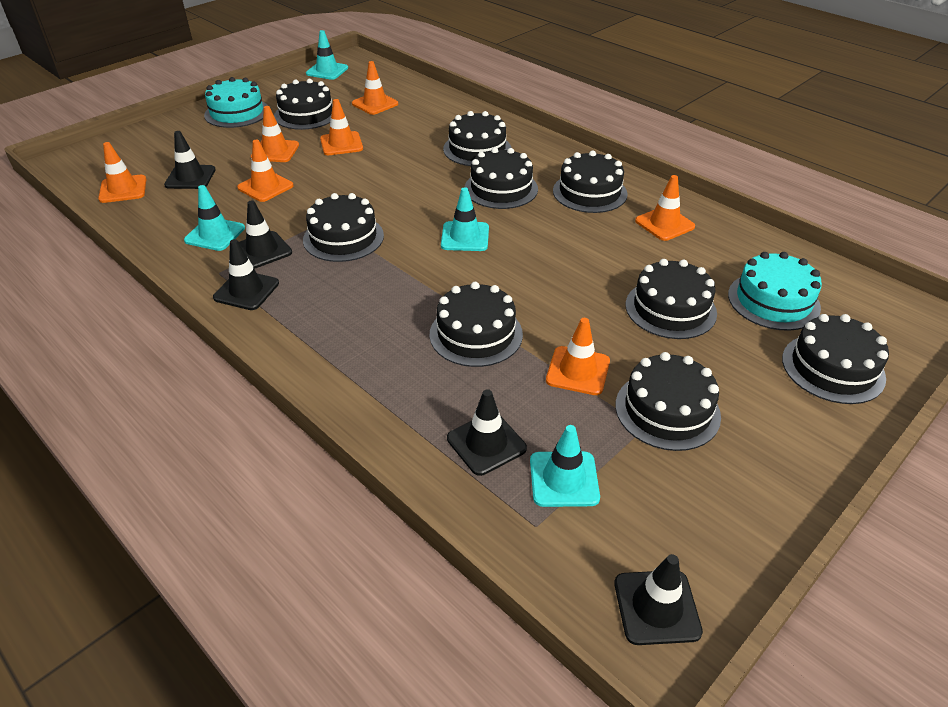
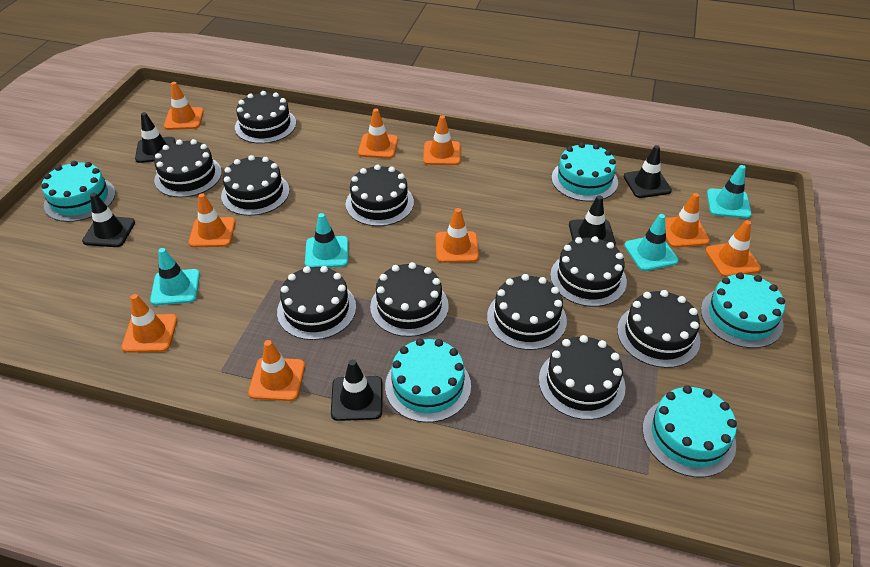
black cake: [274,79,333,130] [303,193,384,262] [430,282,523,367] [443,111,511,166] [465,147,538,209] [553,151,628,213] [615,352,721,451] [626,259,717,339] [782,314,889,404] = 9 -> [154,139,222,197] [221,155,290,216] [235,91,296,144] [277,266,356,340] [346,164,414,226] [370,262,449,337] [487,274,567,350] [539,335,625,420] [550,236,627,307] [617,290,700,368] = 10
orange traffic cone: [98,142,146,203] [237,140,293,202] [251,106,299,162] [320,99,363,155] [352,61,398,115] [546,318,610,395] [635,175,695,241] = 7 -> [121,294,177,353] [164,82,204,130] [188,193,235,247] [248,340,305,401] [358,108,398,158] [423,115,460,165] [435,208,479,263] [665,193,710,248] [705,220,761,277] = 9
turquoise cake: [204,77,268,128] [728,252,822,331] = 2 -> [41,161,115,222] [385,338,471,423] [552,143,618,202] [643,385,737,477] [701,272,785,348] = 5

